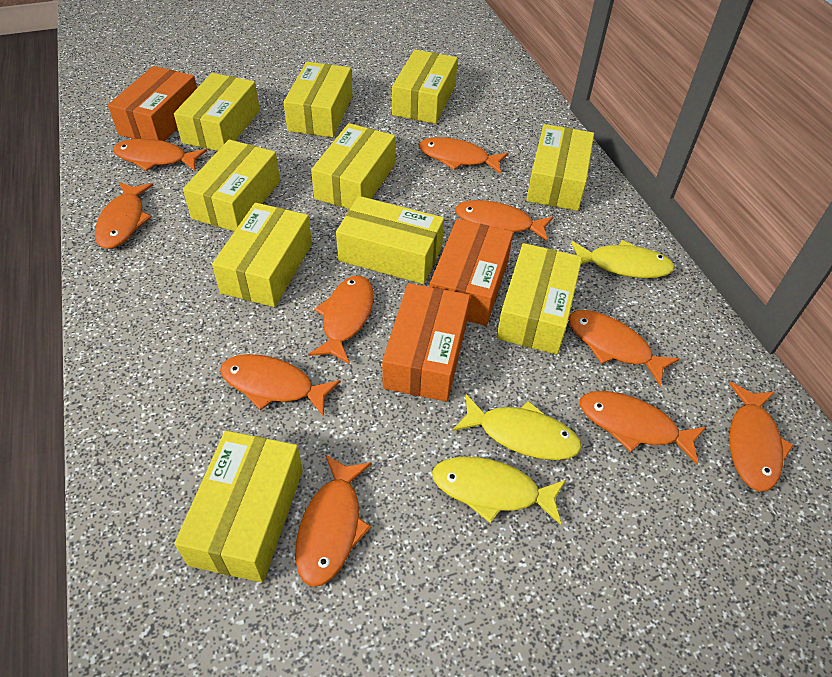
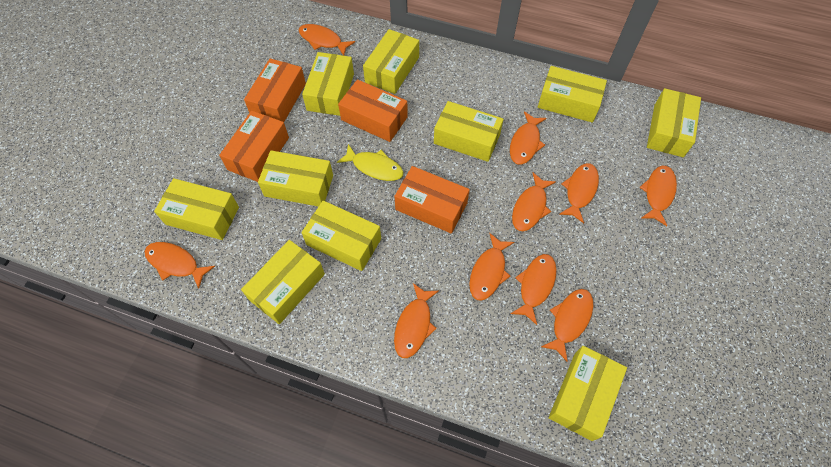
orange box: [108,66,197,141] [382,283,470,402] [430,219,513,326] = 3 -> [219,111,289,182] [244,58,306,122] [338,79,408,142] [394,166,470,234] = 4
yellow fish: [432,457,566,525] [453,394,582,460] [571,240,675,278] = 3 -> [337,144,404,181] = 1

